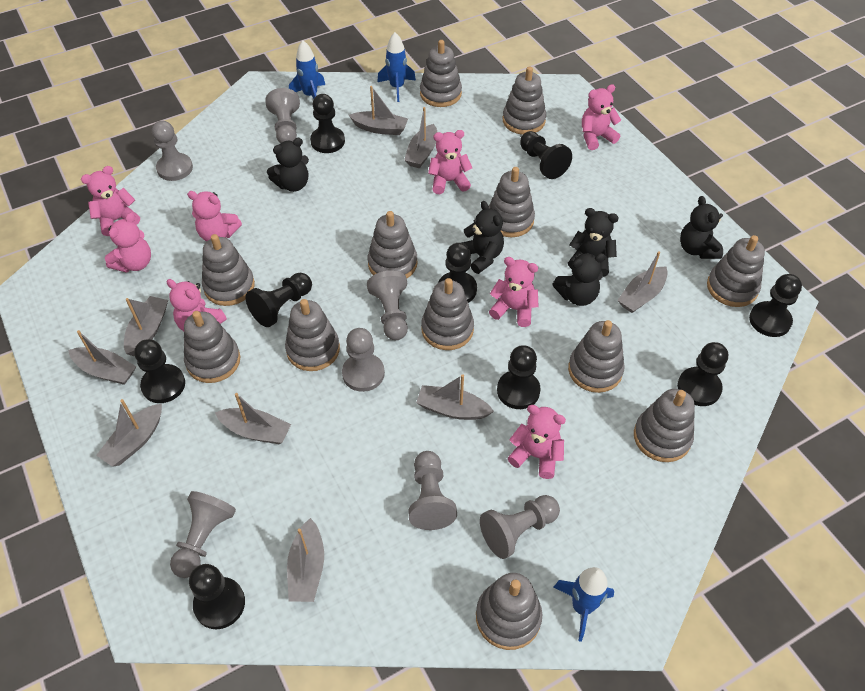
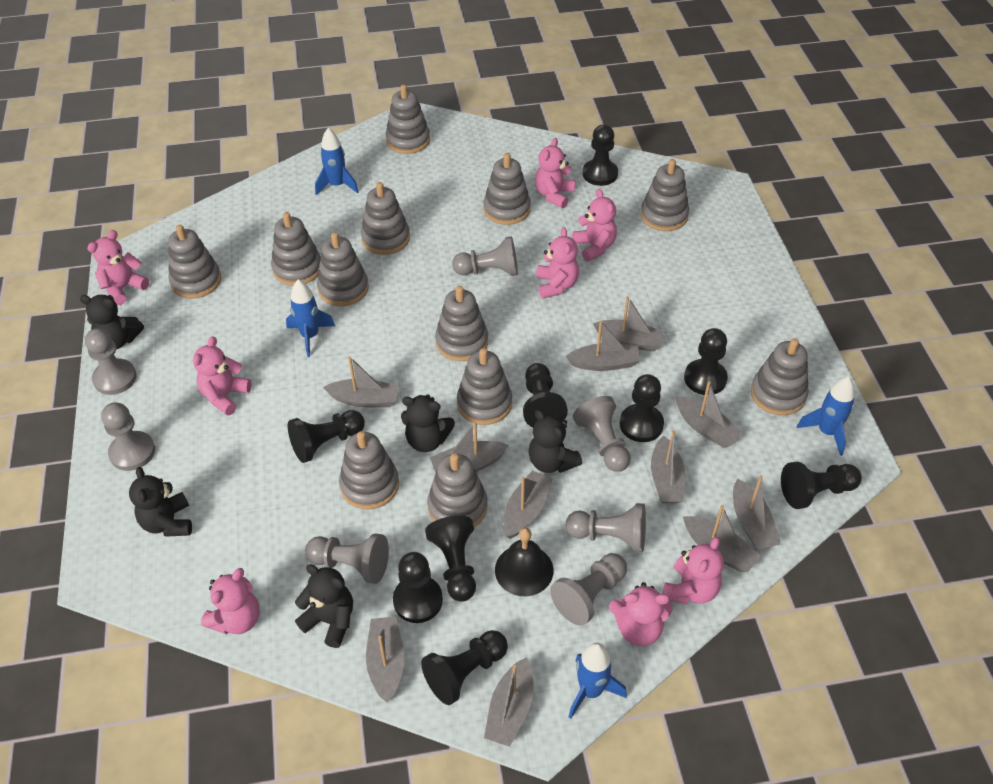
black bell: none = 0 -> [495,528,554,596] = 1
blue rocket: [289,40,325,99] [377,32,416,102] [554,567,614,642] = 3 -> [286,279,335,357] [315,128,358,195] [568,643,627,719] [797,377,855,456] = 4
grey boat: [68,330,136,385] [96,399,162,467] [124,296,168,356] [215,393,291,444] [287,518,324,602] [349,86,408,135] [404,107,437,168] [416,374,494,420] [618,251,668,313] = 9 -> [323,356,399,407] [366,616,405,703] [430,421,509,473] [484,657,533,747] [503,470,553,539] [566,321,640,371] [593,296,666,351] [651,430,685,503] [675,381,743,448] [683,505,761,572] [733,475,781,550] = 11

